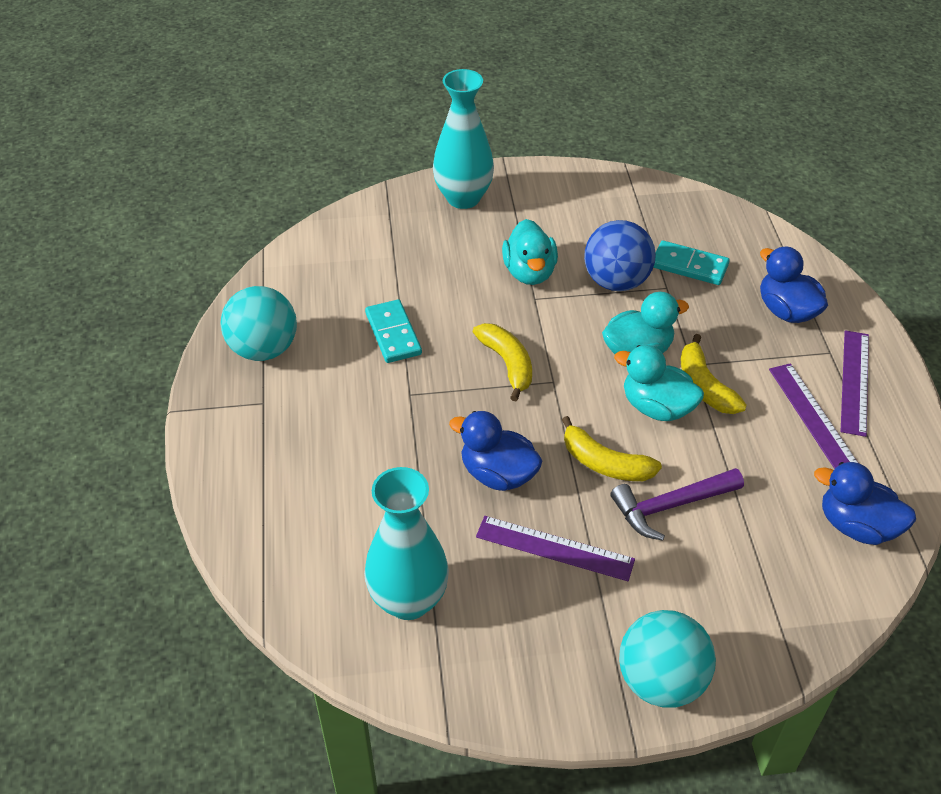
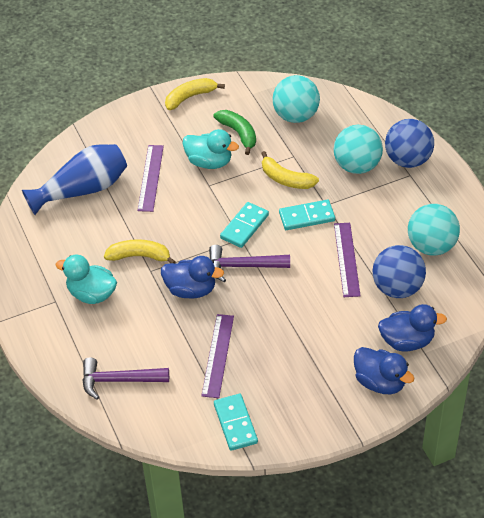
blue ball: [584,220,656,291] = 1 -> [373,245,426,298] [385,119,434,168] = 2
blue vase: none = 0 -> [22,144,127,215] = 1
green banana: none = 0 -> [213,110,256,155] = 1
purple hammer: [610,468,744,541] = 1 -> [82,358,169,400] [209,245,290,282] = 2
turquoise ball: [220,286,297,361] [619,610,716,708] = 2 -> [272,75,320,123] [334,125,383,174] [408,204,460,255] = 3
turquoise domino: [365,299,422,363] [653,241,730,285] = 2 -> [214,394,258,451] [220,202,269,248] [279,200,335,230] = 3
turquoise duck: [502,219,558,285] [602,292,689,354] [614,345,704,421] = 3 -> [55,255,117,304] [182,129,239,169] = 2
turquoise vase: [364,467,449,620] [433,69,494,209] = 2 -> none = 0

